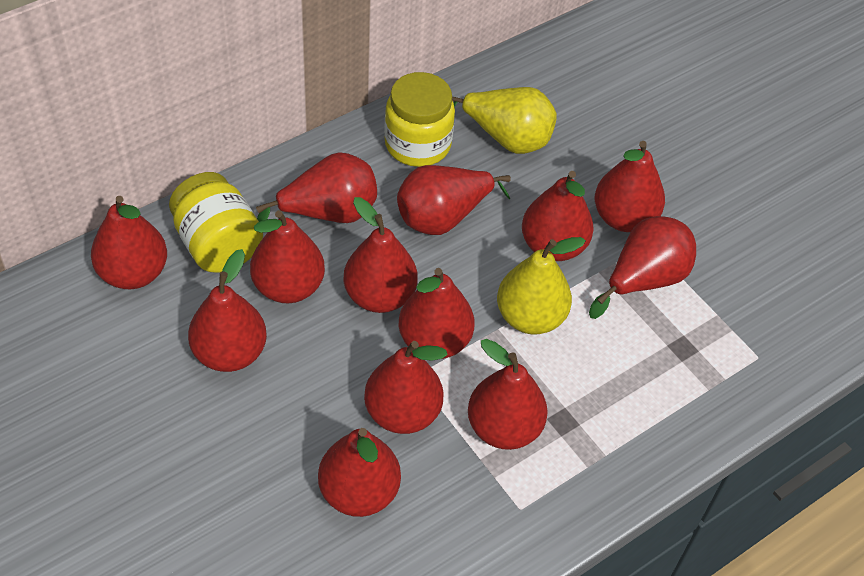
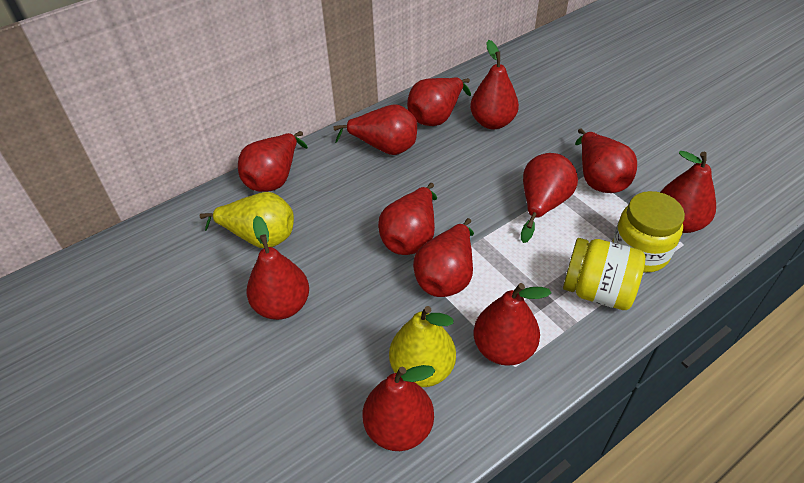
red pear: [91,196,167,289] [188,249,267,372] [250,210,325,303] [256,152,377,223] [318,428,401,517] [343,197,418,313] [364,341,448,434] [397,165,511,235] [399,268,474,359] [468,339,548,450] [522,171,594,261] [589,216,696,319] [595,141,665,232] = 13 -> [238,131,308,192] [247,216,309,320] [333,105,417,155] [363,365,436,451] [378,183,437,255] [407,77,471,126] [413,218,474,297] [470,40,519,129] [473,283,551,366] [521,153,578,243] [575,129,637,193] [660,151,716,233] = 12

